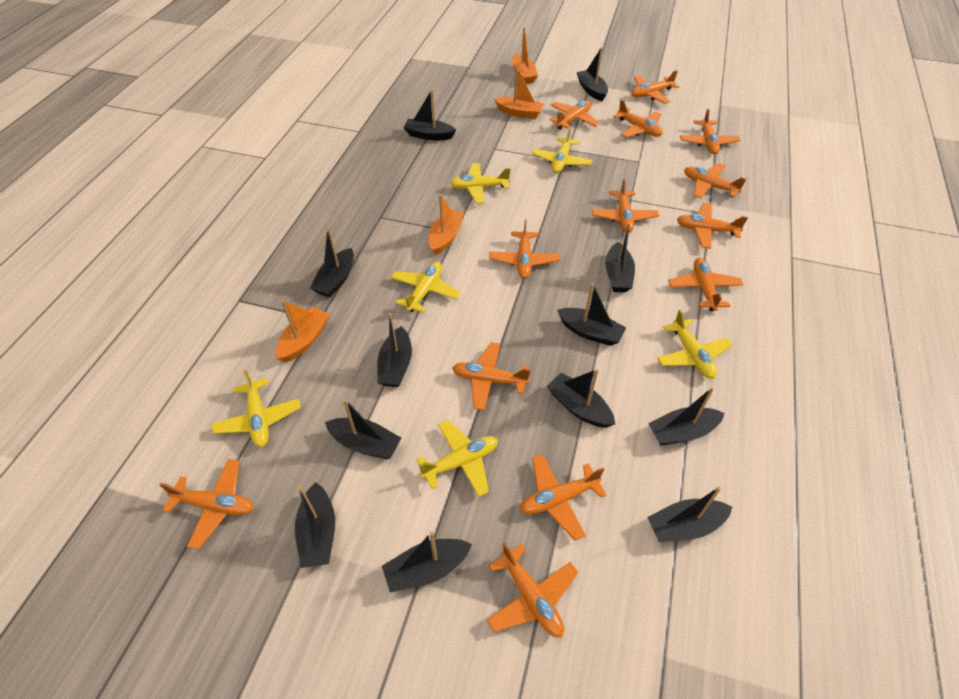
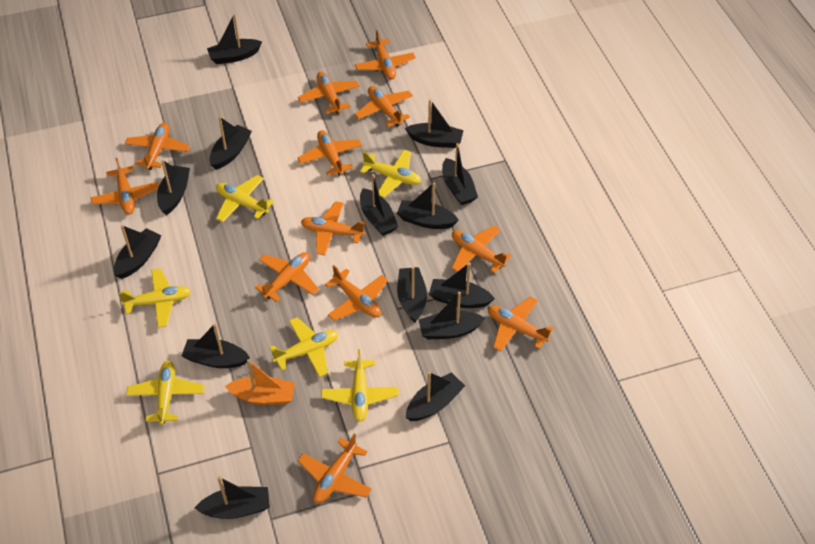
black boat: [295,482,335,568] [310,228,354,297] [325,399,401,459] [377,313,412,387] [382,531,472,592] [403,89,456,140] [547,369,615,428] [557,283,626,346] [576,47,608,101] [605,223,635,292] [647,486,732,542] [648,387,724,445] = 12 -> [114,225,162,279] [157,160,190,215] [182,323,250,368] [195,476,270,519] [207,14,262,64] [209,116,252,170] [360,174,399,236] [397,183,459,229] [397,267,427,323] [405,99,464,148] [406,372,465,421] [419,292,485,339] [429,262,495,308] [442,143,478,205] = 14
orange boat: [275,300,329,362] [429,194,464,255] [494,65,544,119] [512,27,538,84] = 4 -> [225,359,295,405] = 1
orange plane: [160,459,254,549] [452,342,530,410] [486,543,578,637] [489,219,560,279] [520,454,606,540] [550,100,600,130] [592,178,659,233] [613,100,663,138] [632,70,679,104] [668,258,743,311] [677,203,748,249] [680,108,741,154] [684,163,746,199] = 13 -> [91,158,159,215] [125,123,190,170] [255,252,319,302] [298,72,360,114] [298,130,362,176] [298,433,372,504] [301,201,365,255] [325,265,388,321] [354,86,413,127] [355,30,416,80] [451,225,511,273] [488,296,554,352] = 12

